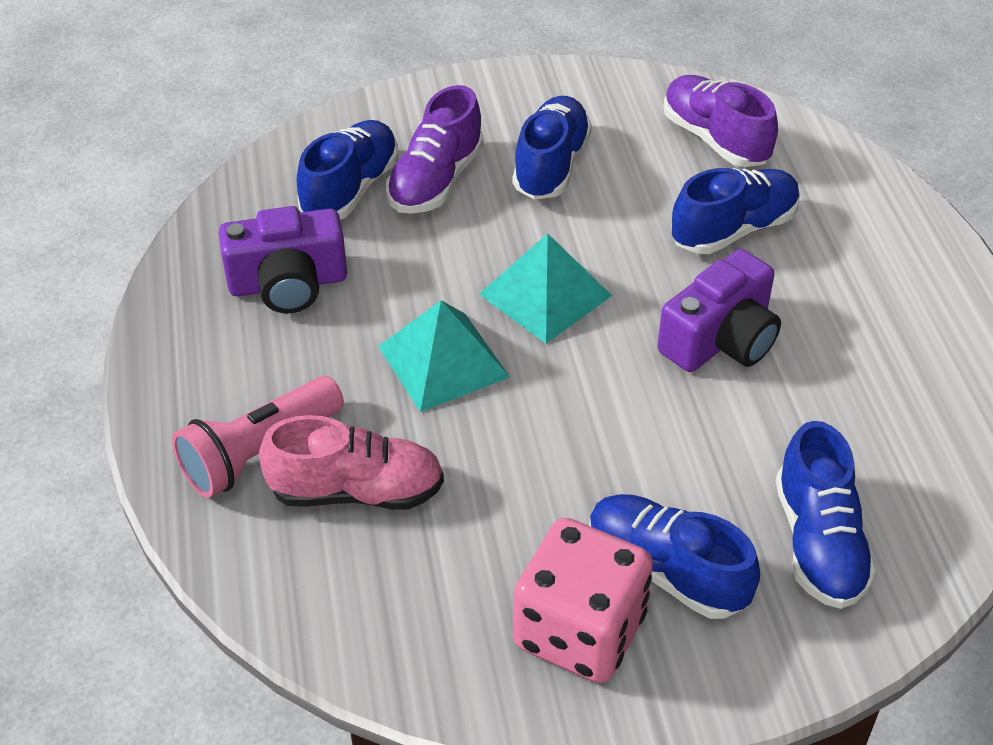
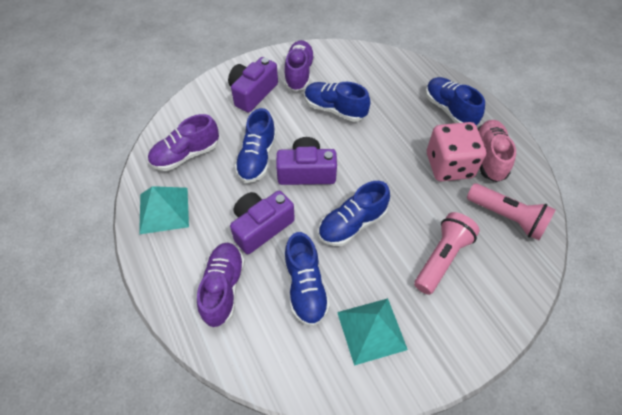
pink flashlight: [172,376,344,498] = 1 -> [414,212,480,295] [467,183,556,240] = 2
purple camera: [219,206,347,313] [657,249,781,372] = 2 -> [228,57,278,113] [230,191,295,254] [276,137,337,185] = 3
purple shoe: [386,85,483,214] [663,75,778,167] = 2 -> [148,114,219,171] [197,242,245,327] [284,40,315,91] = 3

